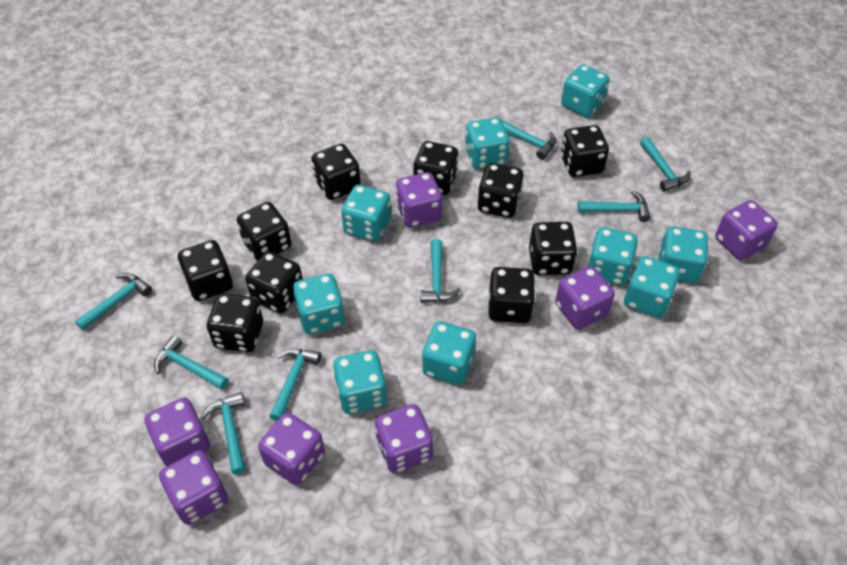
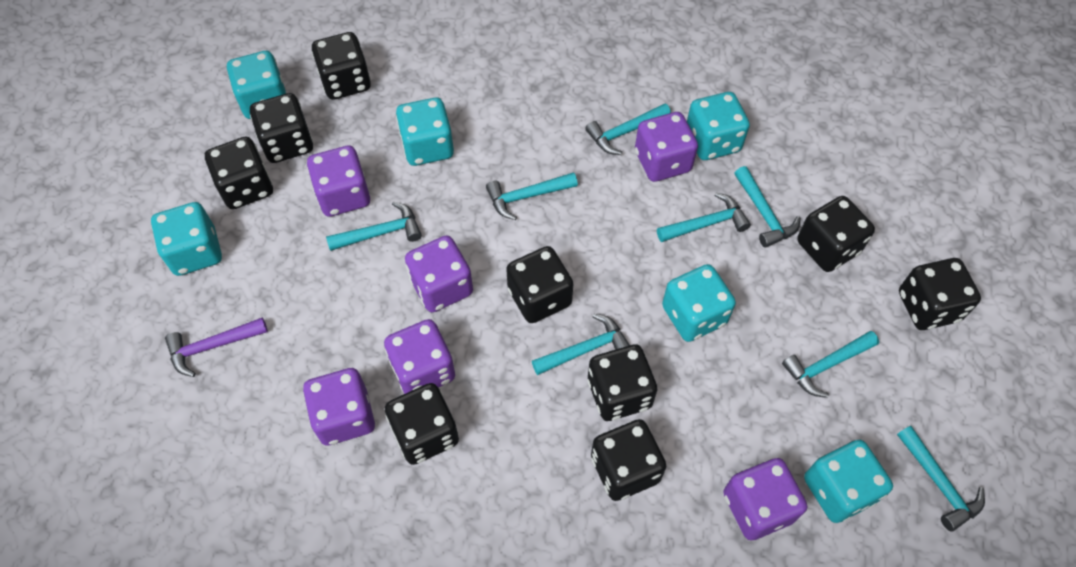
black dice: [178,240,233,301] [207,293,263,353] [237,202,291,261] [245,251,303,313] [311,144,361,200] [413,141,458,195] [478,163,524,218] [488,267,535,323] [529,222,577,275] [561,125,609,177] = 10 -> [205,137,273,209] [250,93,313,163] [312,32,371,100] [385,383,459,465] [506,246,573,323] [588,344,657,421] [591,419,666,501] [797,196,875,272] [899,258,981,330] = 9
purple dice: [145,397,210,467] [159,450,228,525] [258,413,325,485] [375,404,433,473] [396,172,442,228] [555,266,615,329] [715,200,778,260] = 7 -> [303,368,375,446] [307,145,370,217] [384,319,455,394] [405,236,473,312] [635,112,698,182] [723,458,807,540] = 6
purple hammer: none = 0 -> [165,318,268,377] = 1
turquoise dice: [293,273,345,334] [333,350,387,414] [341,185,391,242] [422,321,476,385] [465,117,510,170] [561,64,610,117] [587,227,638,286] [624,256,680,318] [659,226,708,283] = 9 -> [151,202,222,276] [227,51,287,119] [396,98,454,166] [662,264,736,342] [687,92,750,160] [804,440,893,523] = 6

